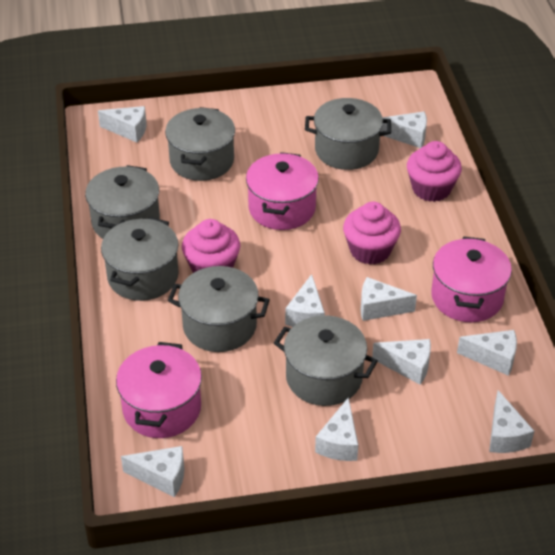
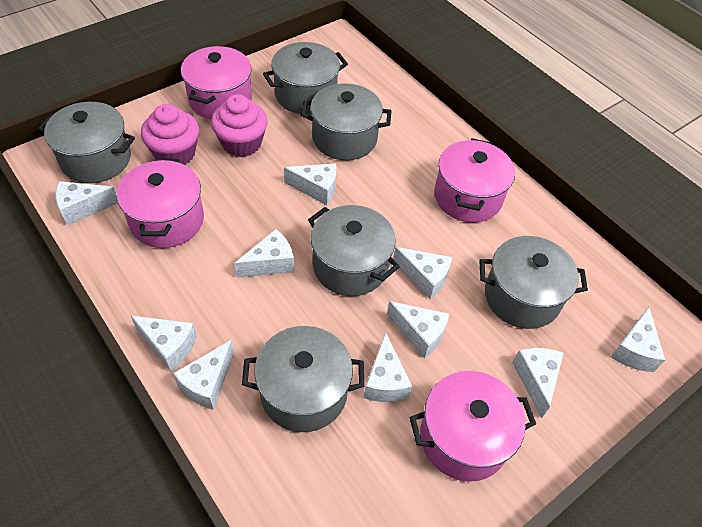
pink cupcake: [182,219,240,273] [343,202,401,265] [407,141,462,202] = 3 -> [141,104,199,165] [211,94,268,157] = 2
pink pot: [116,342,202,438] [246,152,319,230] [431,237,512,322] = 3 -> [117,158,204,248] [181,46,252,119] [410,371,536,482] [434,138,515,222] = 4
white cheese: [98,106,146,143] [121,446,184,497] [285,274,325,327] [315,397,358,461] [361,277,417,321] [372,339,431,385] [380,111,427,148] [457,330,517,376] [489,390,534,453] = 9 -> [56,181,118,226] [131,316,197,371] [173,340,234,410] [234,229,294,277] [284,163,337,205] [363,332,412,402] [387,301,449,358] [393,247,452,299] [512,348,564,418] [611,307,665,372] = 10

